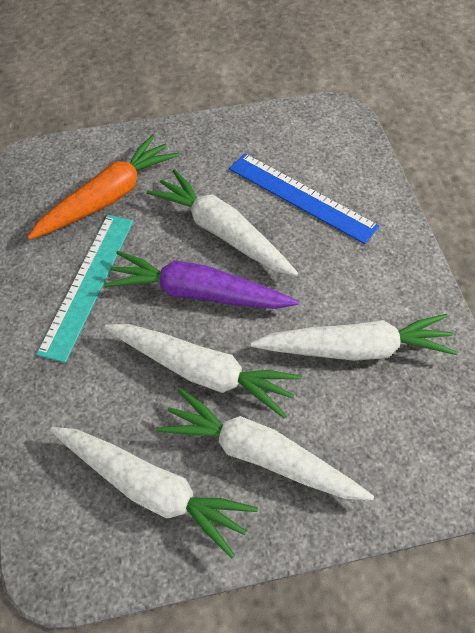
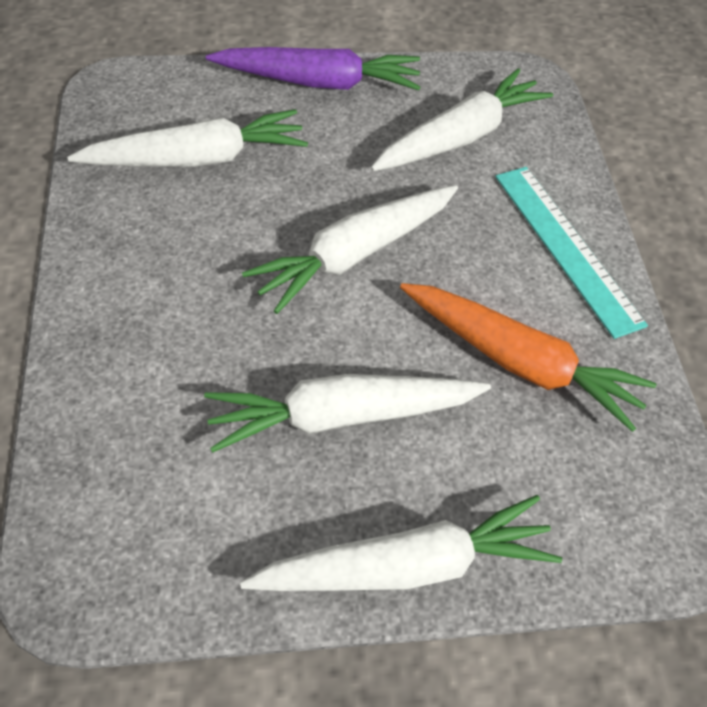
blue ruler: [229,153,379,244] = 1 -> none = 0

